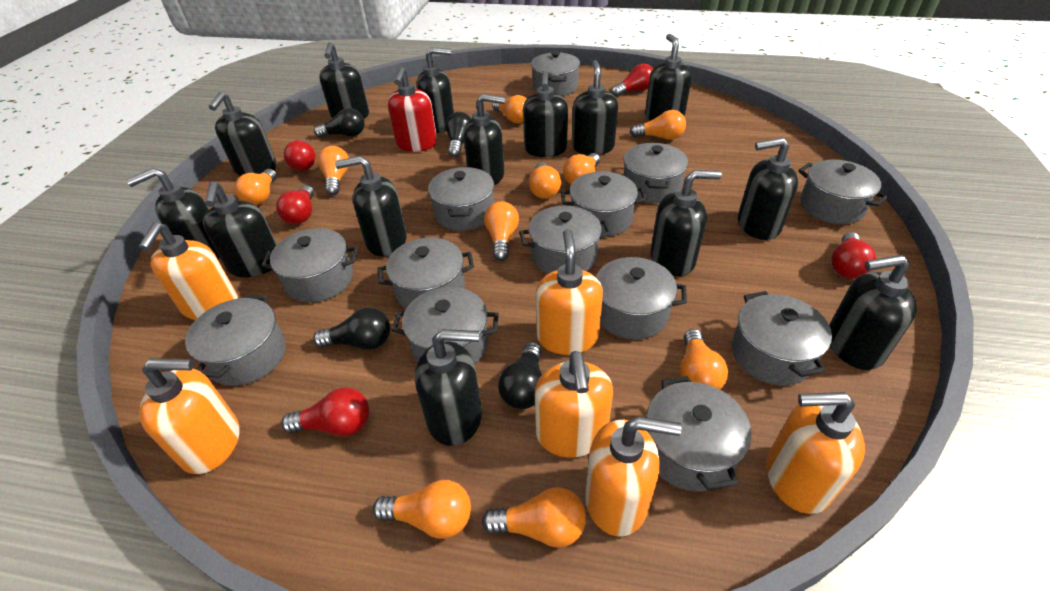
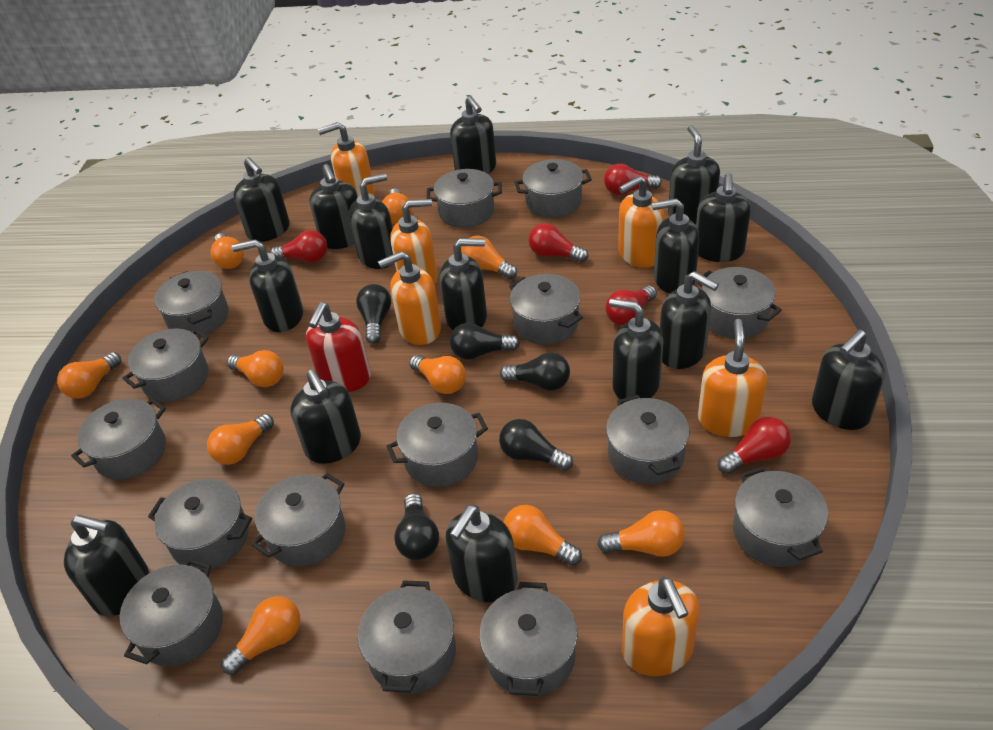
black light bulb: [313,307,390,350] [314,108,365,137] [445,112,471,157] [498,342,542,409] = 4 -> [356,284,391,344] [394,493,439,560] [450,323,520,360] [499,419,573,471] [500,352,570,391] = 5
black soap dispenser: [126,168,220,259] [203,181,277,277] [209,92,277,176] [319,42,369,119] [335,156,407,256] [415,329,482,446] [417,47,454,133] [464,94,505,185] [523,71,568,157] [572,60,618,155] [645,34,692,121] [650,170,722,276] [738,137,798,240] [829,255,917,370] = 14 -> [64,515,149,616] [232,239,303,332] [234,157,290,242] [290,370,361,464] [309,164,358,249] [349,173,393,269] [439,238,487,330] [445,505,518,602] [450,96,496,174] [609,298,663,400] [652,198,700,294] [660,271,719,369] [668,125,720,224] [696,173,751,262] [812,330,885,430] = 15
grey pot: [185,295,286,386] [261,228,358,303] [378,238,474,309] [392,287,499,364] [428,167,494,231] [519,205,611,274] [531,51,580,96] [561,171,647,237] [596,257,687,340] [623,143,688,203] [646,376,751,492] [732,291,832,386] [798,160,888,224] = 13 -> [71,398,166,480] [120,558,223,666] [122,329,209,402] [148,479,252,570] [154,271,229,337] [251,473,346,567] [357,580,456,694] [387,403,488,487] [427,169,502,228] [479,582,578,697] [509,274,583,345] [514,159,592,218] [606,395,690,484] [697,267,782,339] [733,466,828,567] = 15

